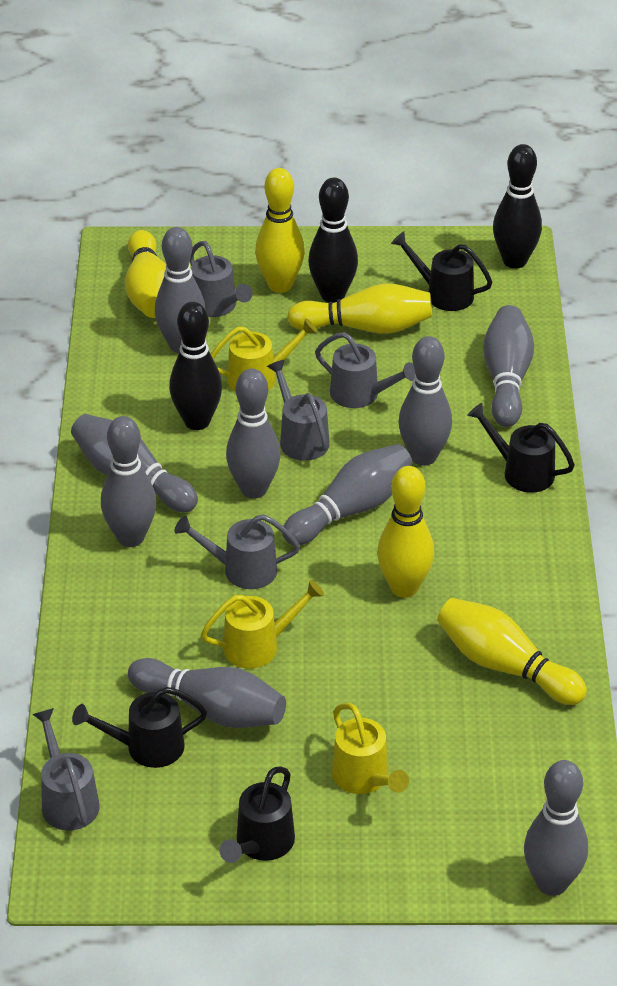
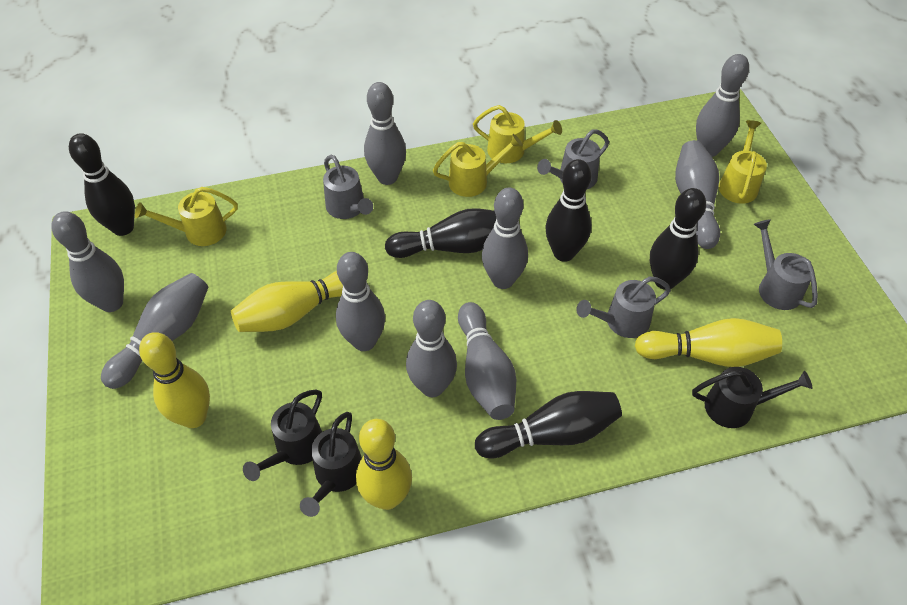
black bowling pin: [169,302,222,430] [308,178,358,303] [493,144,542,269] = 3 -> [69,133,135,236] [385,208,497,258] [475,391,622,458] [545,159,591,262] [650,188,706,290] = 5
black watering can: [72,687,207,768] [219,766,295,863] [391,231,492,311] [467,403,575,493] = 4 -> [243,390,322,481] [300,412,362,517] [692,367,812,428] = 3
grey watering can: [32,708,100,831] [174,514,300,589] [190,241,252,317] [267,360,330,461] [315,332,415,408] = 5 -> [323,155,373,219] [537,129,609,189] [577,276,671,338] [754,219,818,310] = 4
yellow bowling pin: [125,230,166,318] [255,168,305,293] [287,283,432,334] [377,466,434,598] [437,598,587,705] = 5 -> [139,332,210,428] [231,271,343,332] [356,419,412,510] [635,318,782,367] = 4
yellow watering can: [201,580,324,668] [211,318,318,392] [331,703,409,794] = 3 -> [135,187,238,246] [433,134,523,197] [473,105,562,163] [719,120,767,204] = 4

